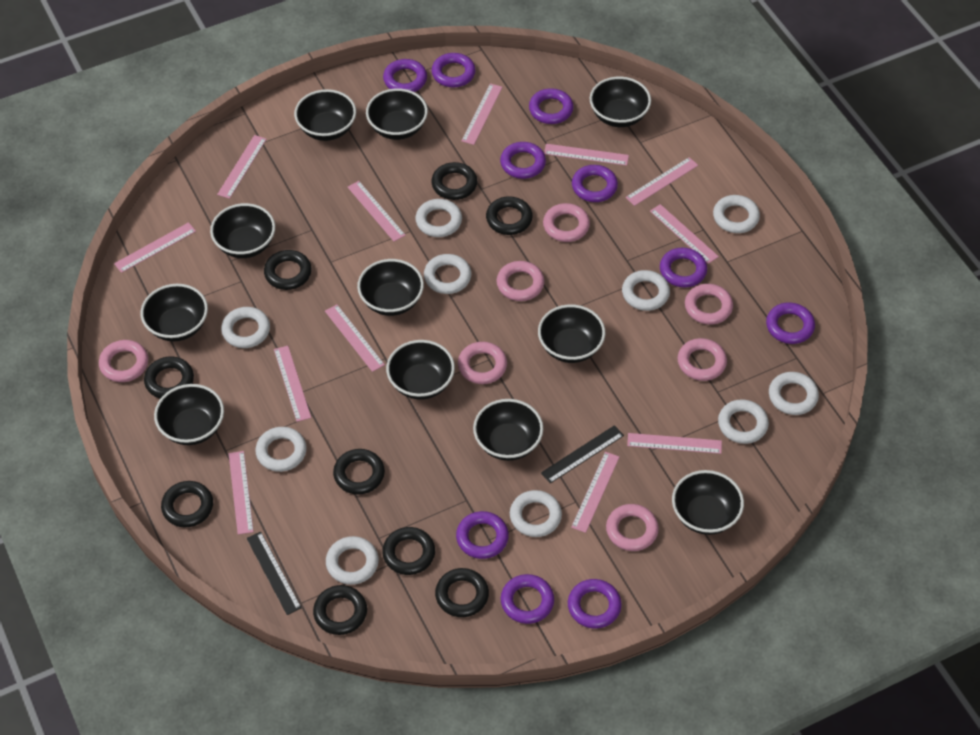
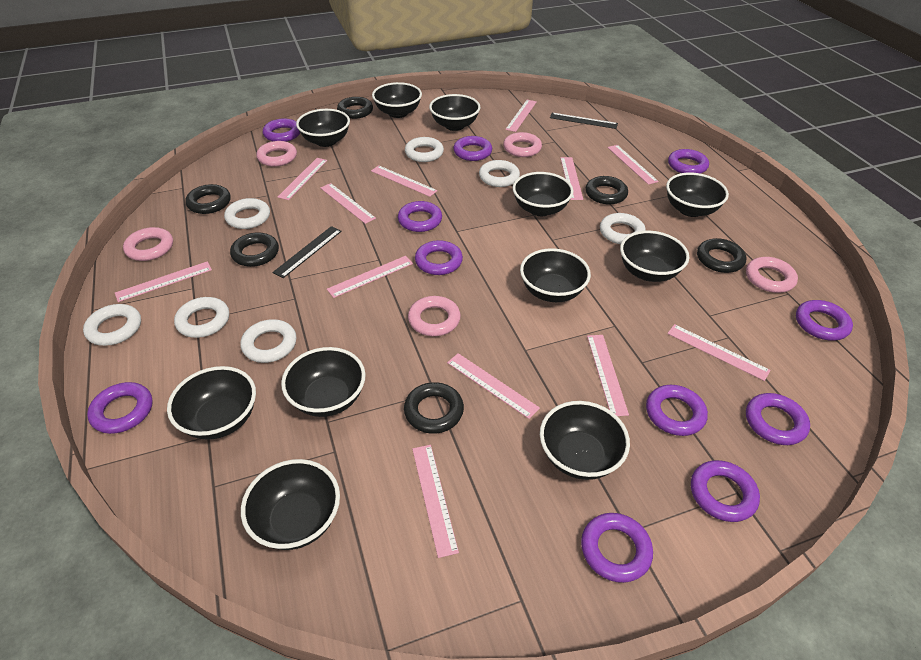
black ring: [144,356,194,399] [161,481,213,527] [264,250,312,290] [313,585,367,635] [333,449,385,495] [382,527,435,575] [431,162,477,200] [435,568,489,617] [486,196,533,235] = 9 -> [185,184,230,214] [230,232,279,267] [337,97,373,119] [404,382,464,434] [586,176,628,204] [697,238,746,273] = 6
pink ring: [99,340,148,382] [458,342,507,384] [496,261,544,301] [543,203,590,242] [606,504,659,551] [678,338,727,381] [685,284,733,325] = 7 -> [123,227,173,261] [256,141,297,167] [408,296,461,336] [503,132,542,157] [746,257,798,293] = 5
purple ring: [383,59,427,92] [432,53,475,87] [456,511,509,559] [500,142,546,179] [501,574,554,624] [529,88,574,124] [568,579,622,629] [572,165,618,202] [660,248,707,288] [766,303,815,344] = 10 -> [87,382,153,434] [263,118,300,142] [398,201,442,232] [415,240,463,275] [453,136,492,161] [581,513,653,583] [646,385,708,436] [668,149,709,174] [691,460,760,522] [746,393,810,445] [796,300,853,341] = 11
white ring: [221,307,270,348] [255,427,307,472] [326,536,379,585] [415,199,462,237] [424,254,471,294] [510,490,562,537] [622,270,670,311] [713,195,760,233] [718,399,769,444] [769,372,819,415] = 10 -> [83,304,141,346] [174,297,229,338] [224,198,270,229] [240,319,297,363] [405,137,444,162] [479,160,520,187] [600,213,646,244] = 7

